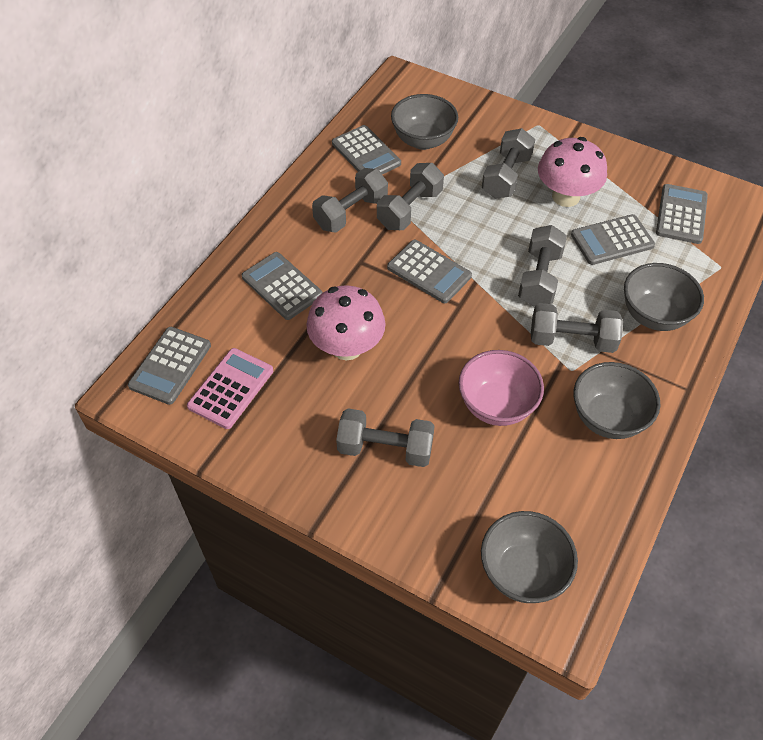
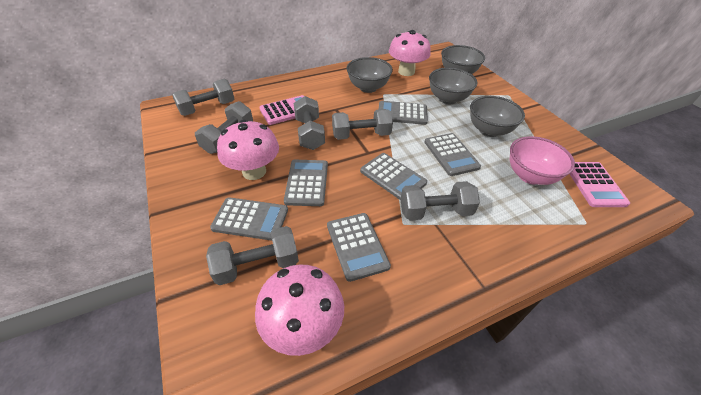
pink calculator: [187,348,273,429] = 1 -> [259,95,304,125] [570,162,630,207] = 2
pink mushroom: [306,285,386,360] [538,137,607,207] = 2 -> [217,119,279,180] [255,265,344,356] [389,30,431,76] = 3

